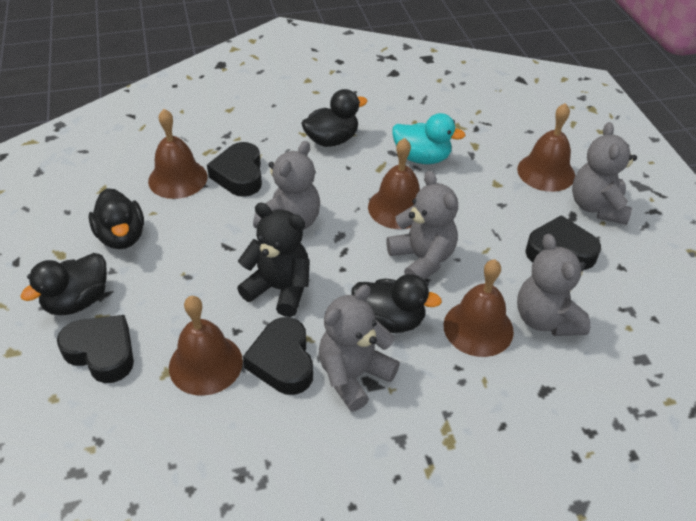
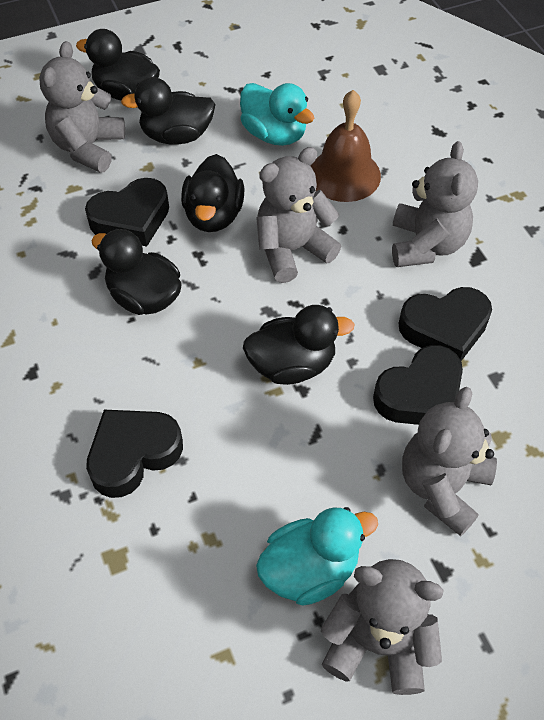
black duck: [20,253,107,315] [89,188,144,249] [301,89,368,147] [352,274,442,333] = 4 -> [76,29,160,100] [91,229,182,315] [121,77,216,144] [181,154,245,232] [243,305,354,385] = 5
black teddy bear: [237,203,310,317] = 1 -> none = 0
brown bell: [148,109,207,199] [169,296,243,396] [368,138,420,229] [444,259,514,357] [517,103,575,192] = 5 -> [310,90,381,202] = 1
turquoise duck: [392,113,465,164] = 1 -> [240,83,314,146] [256,507,378,606] = 2

